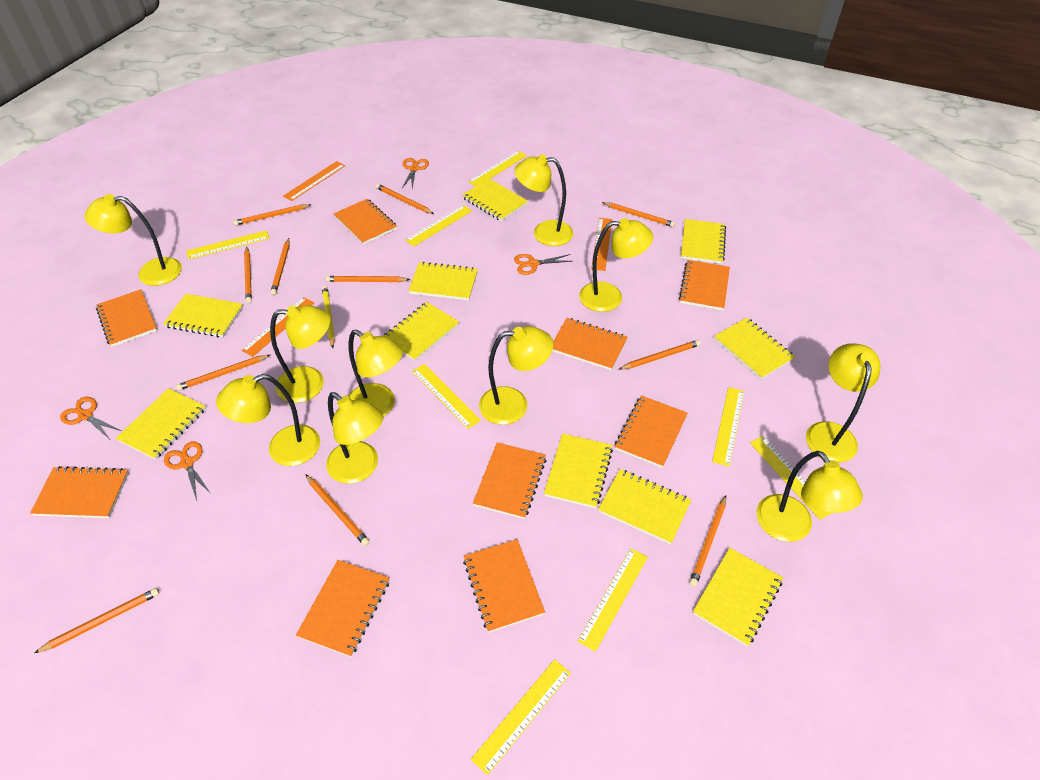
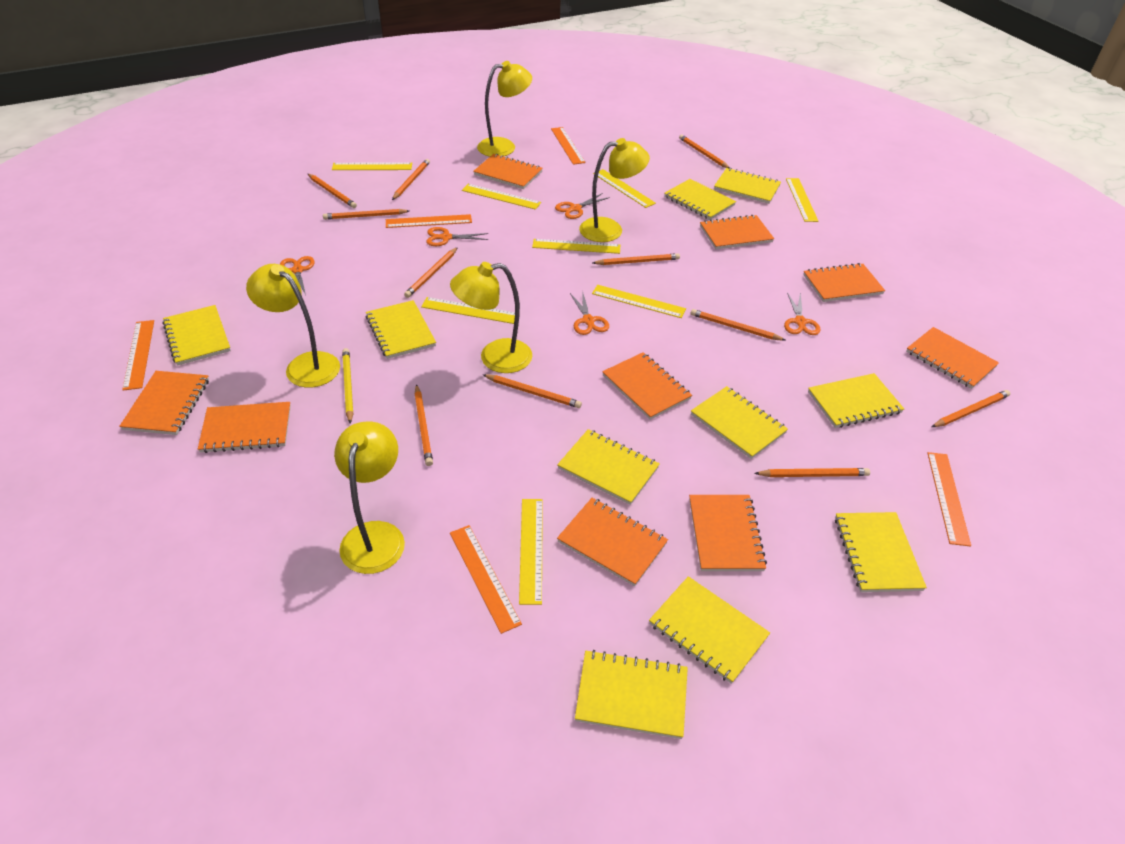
orange ruler: [242,297,314,357] [283,161,345,201] [591,218,612,271] = 3 -> [122,320,154,391] [386,214,472,228] [450,525,522,634] [551,127,585,165] [927,452,971,547] = 5
orange scissors: [60,397,122,438] [164,441,212,501] [402,158,429,189] [514,254,573,275] = 4 -> [280,256,315,295] [426,227,488,246] [555,193,610,219] [570,290,609,335] [784,292,820,335] = 5
yellow lamp: [85,194,182,286] [216,374,320,466] [270,305,331,403] [326,392,384,484] [349,330,403,416] [479,326,553,425] [514,154,573,246] [579,218,653,312] [757,451,863,542] [806,343,881,463] = 10 -> [246,264,340,388] [334,421,405,574] [450,262,532,373] [477,61,532,157] [579,138,650,242] = 5

